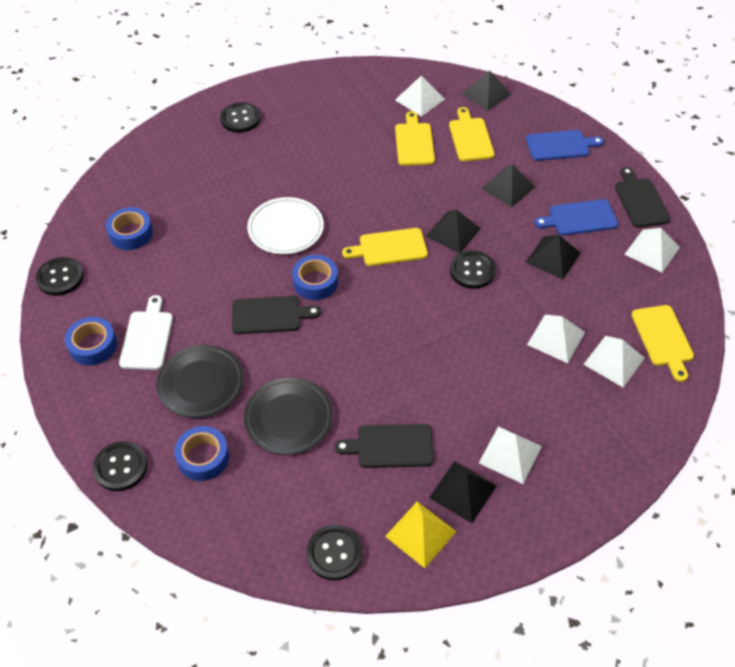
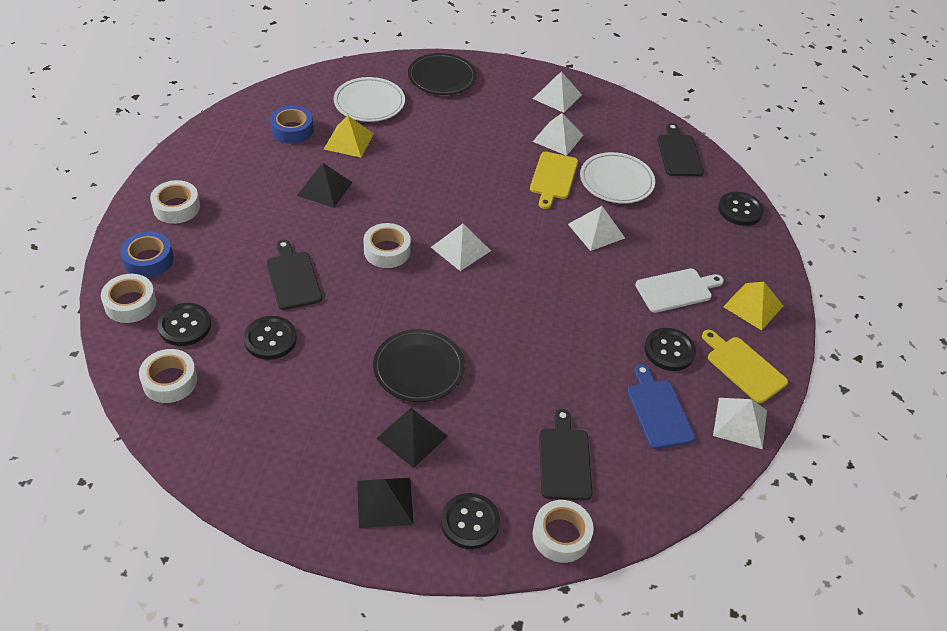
black pyramid: [426,209,481,253] [429,461,497,523] [462,70,511,111] [481,164,535,207] [525,235,580,280] = 5 -> [297,163,353,208] [357,478,414,528] [376,408,448,468] = 3
blue cutting board: [526,130,604,161] [534,199,618,236] = 2 -> [627,364,695,449] = 1
blue tape: [65,317,117,366] [106,207,153,250] [174,426,229,481] [292,255,338,300] = 4 -> [120,231,174,278] [270,105,314,144] = 2
white plate: [247,197,324,254] = 1 -> [334,77,405,122] [580,152,655,203] = 2
white tape: none = 0 -> [101,274,157,323] [139,349,197,403] [150,180,200,224] [363,223,411,268] [533,500,594,563] = 5
yellow cutting board: [342,228,428,266] [395,111,435,166] [449,107,495,161] [631,305,694,382] = 4 -> [530,152,578,209] [702,330,788,403] = 2
yellow pyramid: [385,501,457,568] = 1 -> [324,115,374,158] [723,282,783,330] = 2

